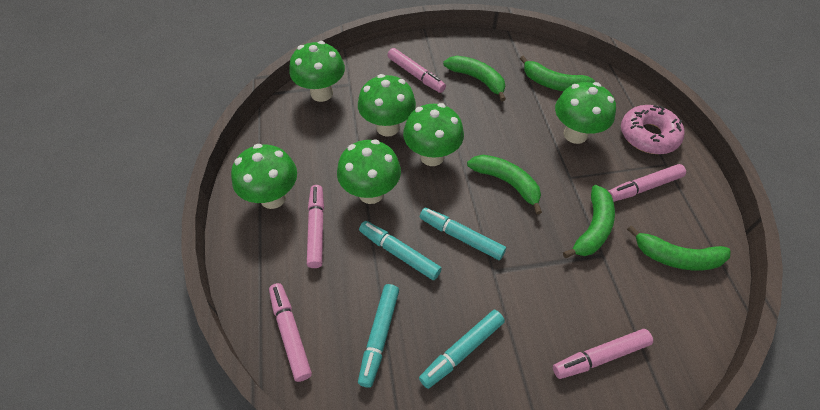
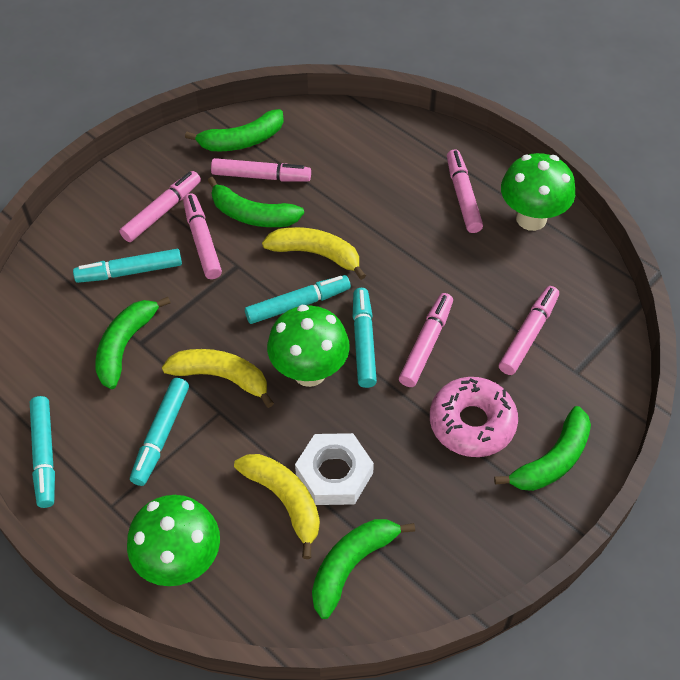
green mushroom: [231,144,297,209] [289,41,345,102] [337,139,401,204] [358,74,416,137] [403,103,464,166] [555,82,616,144] = 6 -> [127,495,220,586] [267,305,350,387] [501,153,575,231] = 3
pink marker: [269,283,312,382] [307,185,324,268] [387,48,446,93] [553,329,653,379] [608,164,686,202] = 5 -> [119,171,201,242] [183,193,222,279] [211,158,311,182] [399,293,453,387] [447,150,483,233] [499,286,559,375] = 6
turquoise marker: [358,284,399,388] [359,221,442,280] [419,310,505,389] [420,208,506,260] = 4 -> [30,396,55,508] [73,249,182,283] [130,378,189,486] [245,275,351,324] [353,288,377,388] = 5
white nut: none = 0 -> [295,433,374,505] = 1
yellow banana: none = 0 -> [162,349,274,408] [234,454,320,559] [262,227,366,280] = 3

